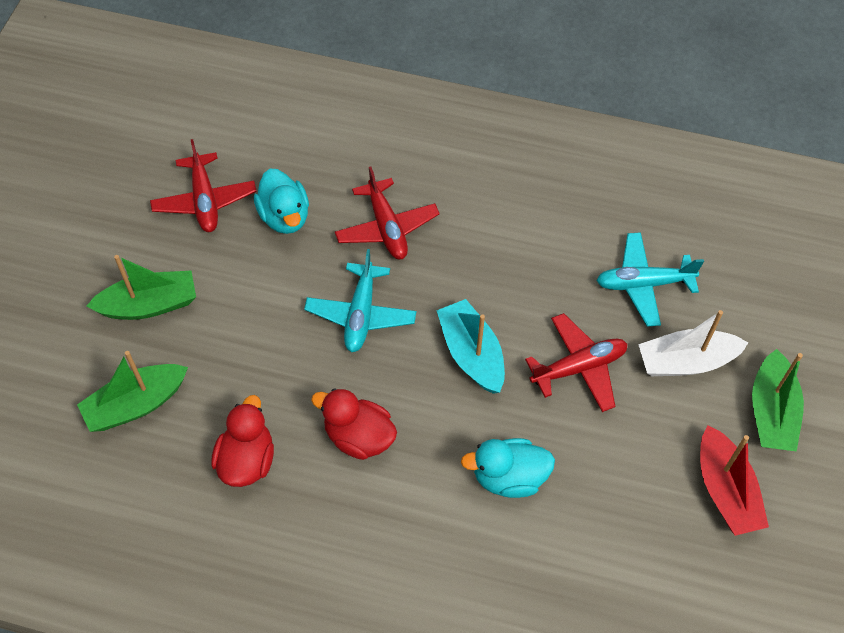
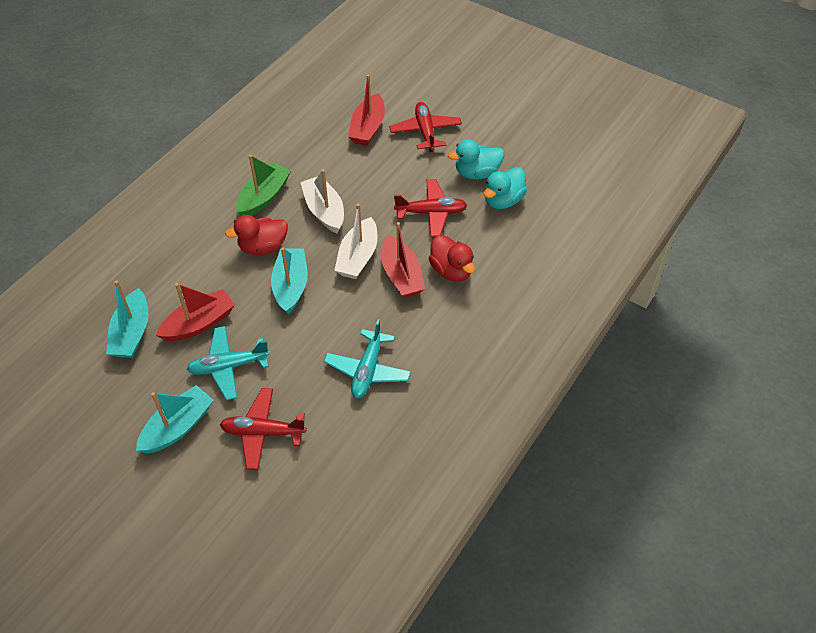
green boat: [77,351,188,432] [87,255,196,320] [752,349,804,452] = 3 -> [236,155,291,216] = 1
red boat: [700,425,769,536] = 1 -> [156,283,235,341] [348,74,385,146] [382,222,425,298] = 3
turquoise boat: [436,299,505,394] = 1 -> [106,280,148,358] [136,385,214,454] [271,247,307,314] = 3
white boat: [638,310,748,376] = 1 -> [300,169,344,234] [334,204,378,279] = 2

